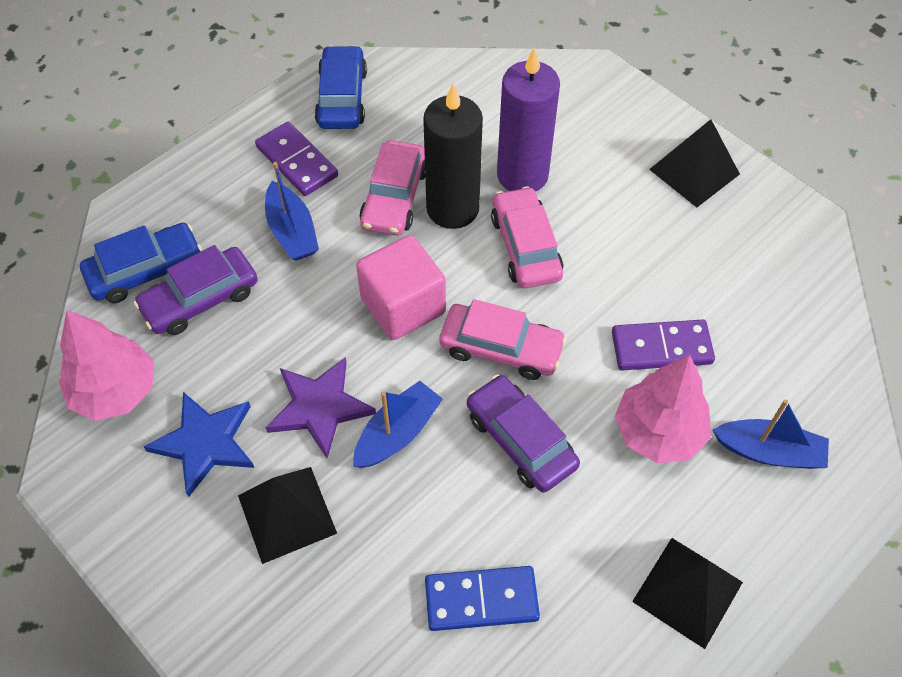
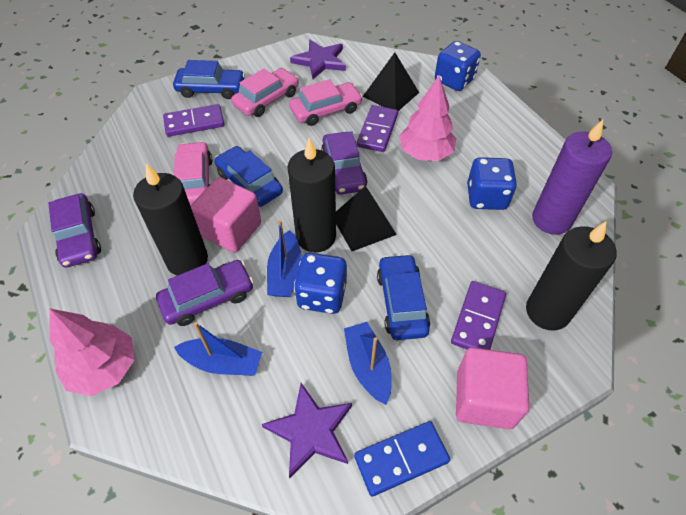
black candle: [423,83,483,229] = 1 -> [133,163,208,276] [287,138,336,252] [526,221,617,331] = 3
black pyramid: [238,467,337,564] [632,538,743,649] [649,119,740,207] = 3 -> [336,186,397,251] [363,53,419,111] = 2
blue car: [80,223,202,303] [314,45,367,129] = 2 -> [173,60,245,99] [214,146,283,207] [377,254,430,340] = 3
blue dice: none = 0 -> [294,253,347,314] [435,41,481,91] [467,157,517,210] = 3
blue star: [143,392,254,497] = 1 -> none = 0
pink cube: [356,235,446,340] = 1 -> [191,177,261,253] [456,348,529,429] = 2
purple car: [134,245,258,335] [467,374,580,493] = 2 -> [48,193,101,267] [156,260,254,326] [321,131,367,195] = 3
purple domino: [255,122,338,196] [612,320,715,370] = 2 -> [163,104,224,137] [357,105,398,152] [451,281,506,350] = 3
purple star: [265,357,376,458] = 1 -> [262,383,352,478] [290,40,346,79] = 2

